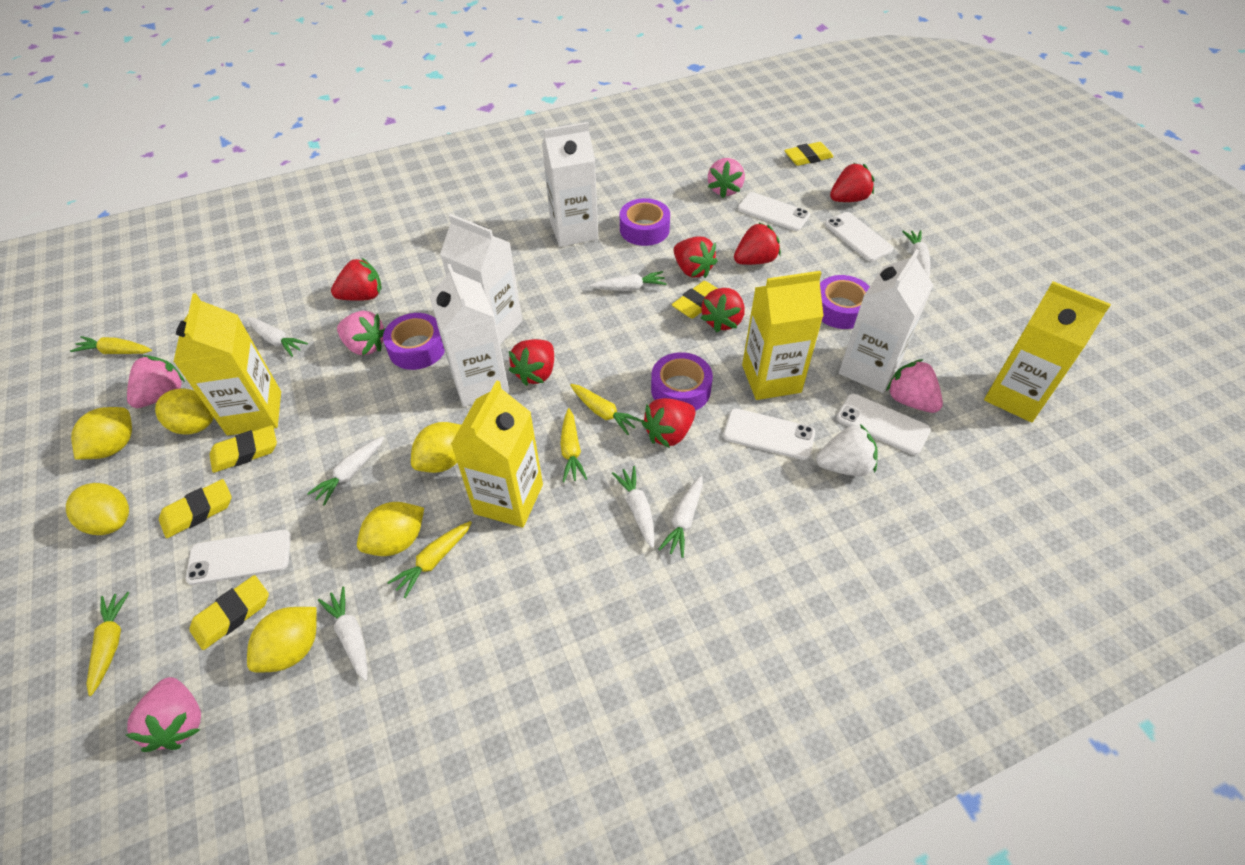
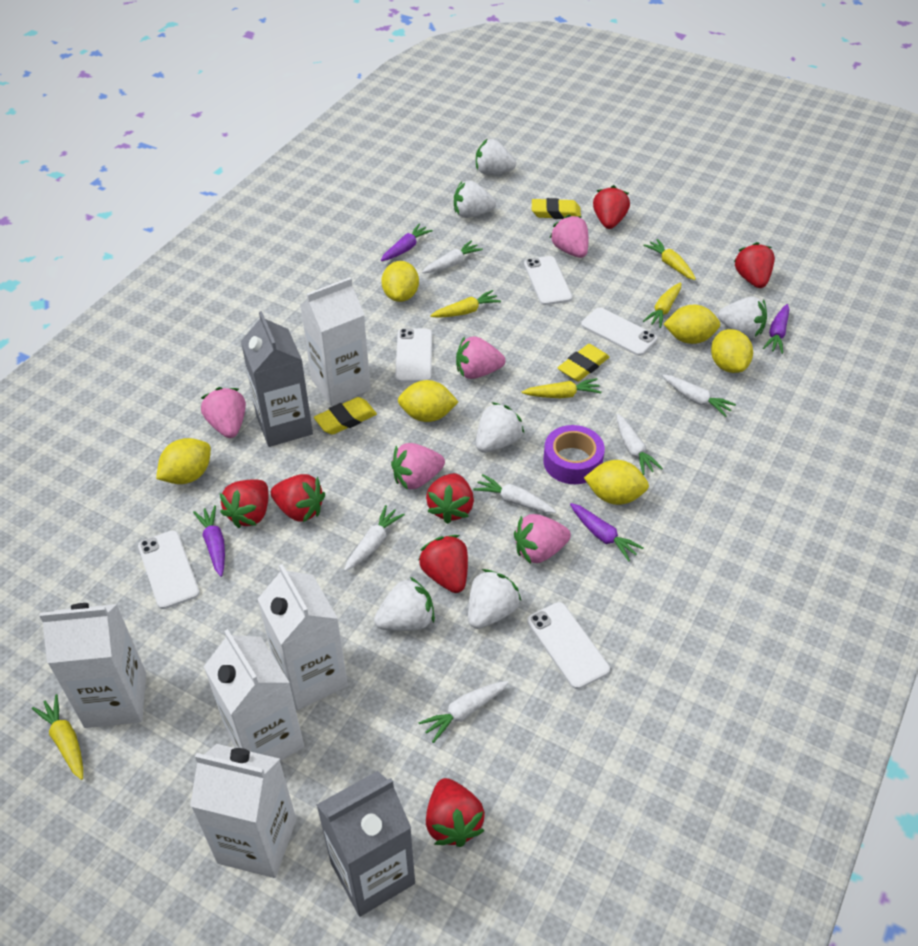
grey carton: none = 0 -> [241,311,313,447] [317,771,415,917] = 2
purple carrot: none = 0 -> [193,505,225,577] [381,224,433,261] [570,503,644,562] [763,304,789,354] = 4
purple tape: [383,313,445,370] [620,198,670,246] [651,352,713,411] [820,275,870,329] = 4 -> [543,425,605,484] = 1
white carrot: [246,317,308,357] [307,437,384,506] [318,586,367,681] [590,271,667,291] [612,466,655,548] [658,476,703,558] [902,230,930,277] = 7 -> [344,505,405,571] [418,681,509,743] [422,240,483,273] [473,474,556,513] [617,414,663,475] [662,375,736,417] = 6
white carton: [429,264,510,407] [440,214,522,344] [542,122,598,247] [839,249,933,393] = 4 -> [39,603,146,728] [190,744,296,878] [204,629,304,761] [258,564,348,710] [300,277,371,406] = 5
white strawberry: [816,424,877,476] = 1 -> [374,577,435,631] [454,180,496,218] [468,569,521,629] [476,139,516,175] [476,402,524,452] [718,296,767,338] = 6
yellow carton: [173,293,281,436] [451,380,543,528] [742,271,824,400] [984,281,1111,422] = 4 -> none = 0
yellow eraser: [159,479,232,538] [189,575,269,650] [210,425,277,473] [672,281,718,319] [784,142,833,166] = 5 -> [314,397,377,435] [532,198,581,219] [558,344,609,381] = 3

